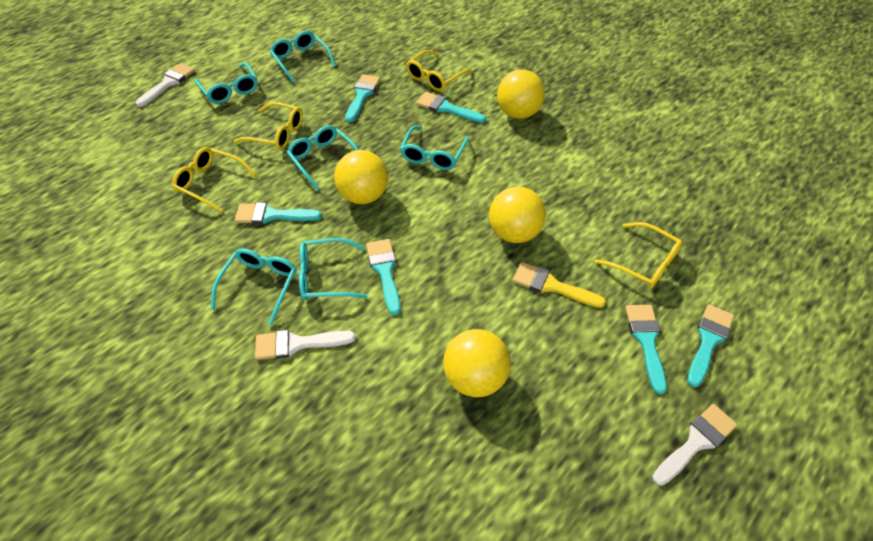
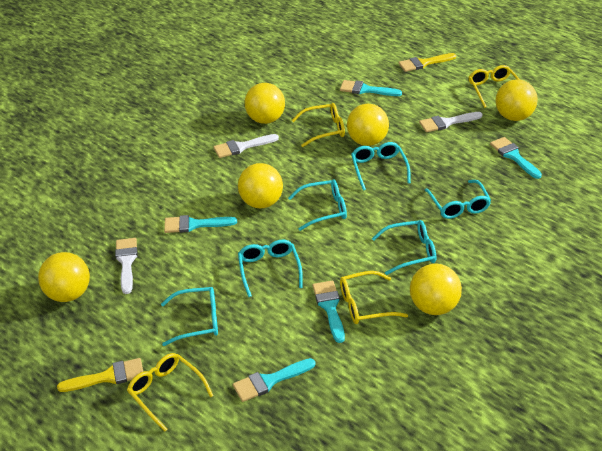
turquoise brush: [235,203,322,224] [345,74,380,122] [366,239,401,315] [416,92,486,123] [625,305,667,394] [687,304,734,387] = 6 -> [164,215,237,233] [233,358,315,402] [313,280,345,343] [340,80,402,96] [490,137,542,179] = 5
yellow ball: [334,150,388,204] [443,329,511,397] [489,186,546,243] [497,69,545,119] = 4 -> [38,252,90,302] [238,163,283,208] [245,83,285,124] [347,104,389,146] [410,264,462,315] [495,79,538,121] = 6
yellow brush: [513,262,606,308] = 1 -> [57,358,143,392] [399,53,456,72] = 2

